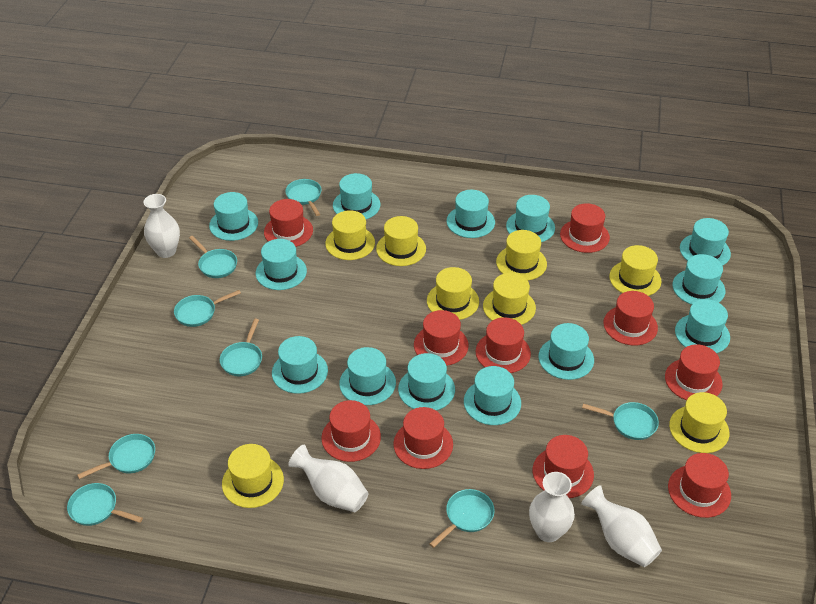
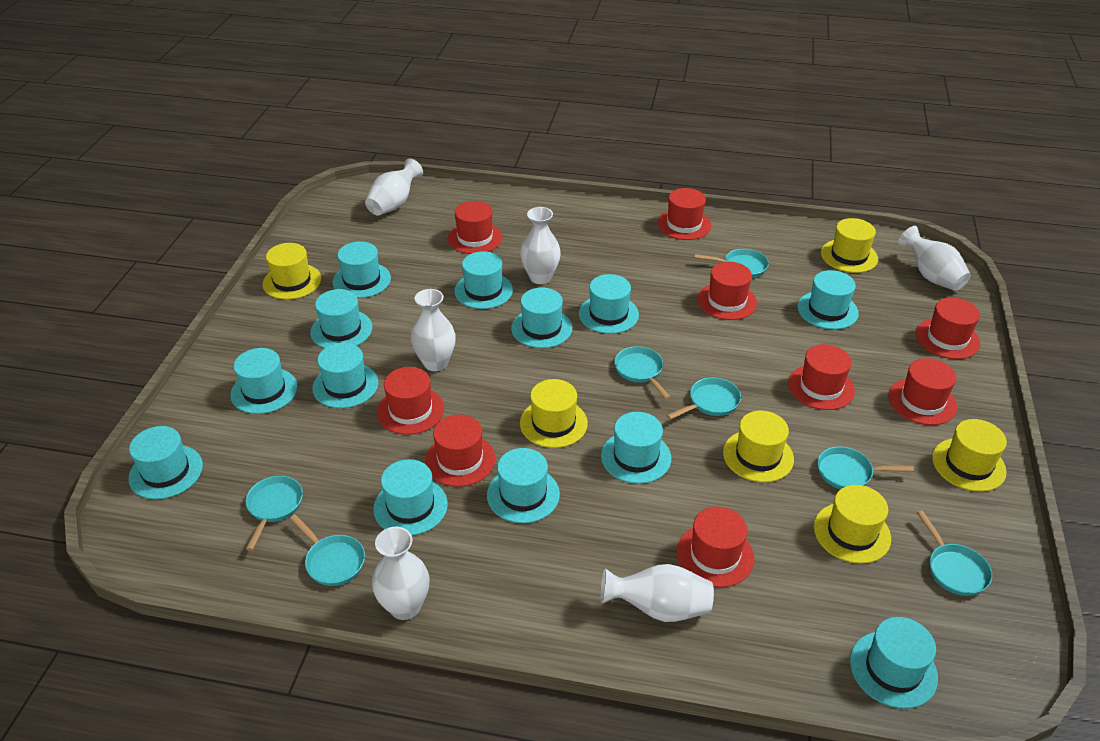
red hat: [264,199,313,247] [321,400,381,462] [393,407,453,469] [414,310,469,366] [476,317,531,373] [533,435,594,498] [560,203,610,253] [603,291,658,345] [665,344,723,400] [668,453,731,518] = 10 -> [377,367,444,435] [425,414,495,487] [448,201,502,254] [657,188,711,240] [677,507,754,588] [697,262,757,320] [788,344,855,410] [888,358,957,425] [916,298,980,359] = 9
turquoise pan: [67,483,143,526] [77,434,155,479] [174,290,241,327] [189,236,237,278] [220,318,262,376] [285,179,322,216] [429,489,495,548] [582,402,659,440] = 8 -> [245,476,303,551] [290,514,365,586] [614,346,670,400] [667,377,741,420] [694,249,769,278] [817,447,914,489] [917,510,992,596] = 7
white vase: [143,194,180,258] [288,445,369,512] [529,472,575,542] [581,485,662,567] = 4 -> [365,158,423,216] [372,527,429,620] [411,289,456,371] [520,207,561,284] [600,564,714,622] [898,226,971,291] = 6
yellow hat: [222,444,284,508] [325,210,375,260] [376,216,426,266] [427,267,479,320] [483,273,536,325] [496,230,547,281] [609,245,662,296] [669,392,729,453] = 8 -> [263,243,321,299] [520,379,588,448] [723,411,794,482] [814,485,891,564] [821,218,878,273] [932,419,1007,492] = 6

